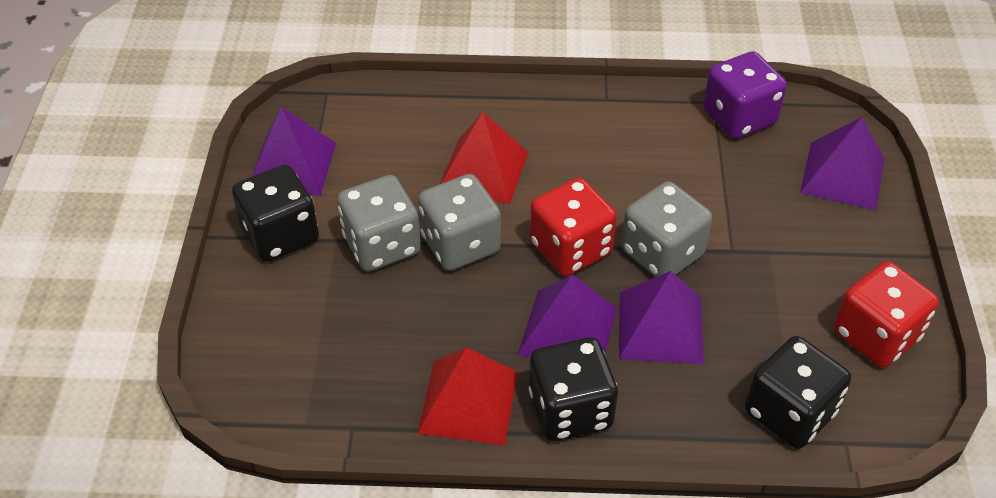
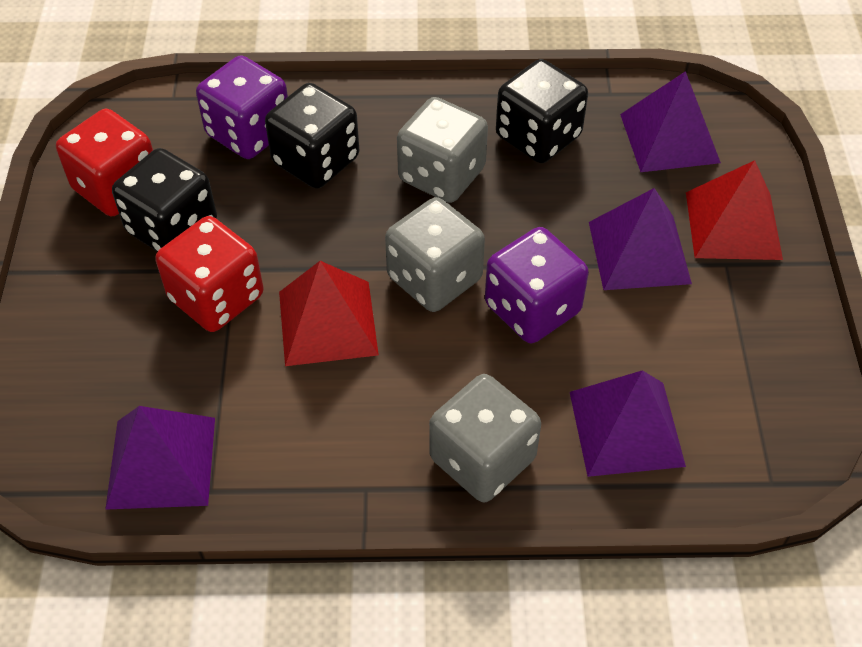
purple dice: [703,51,787,139] = 1 -> [196,55,288,159] [485,227,589,343] = 2

